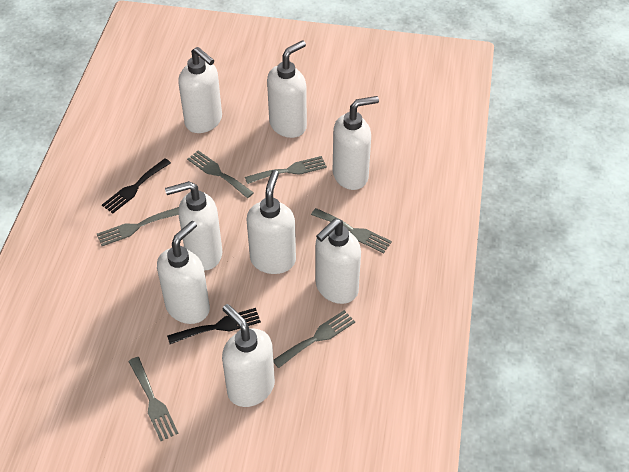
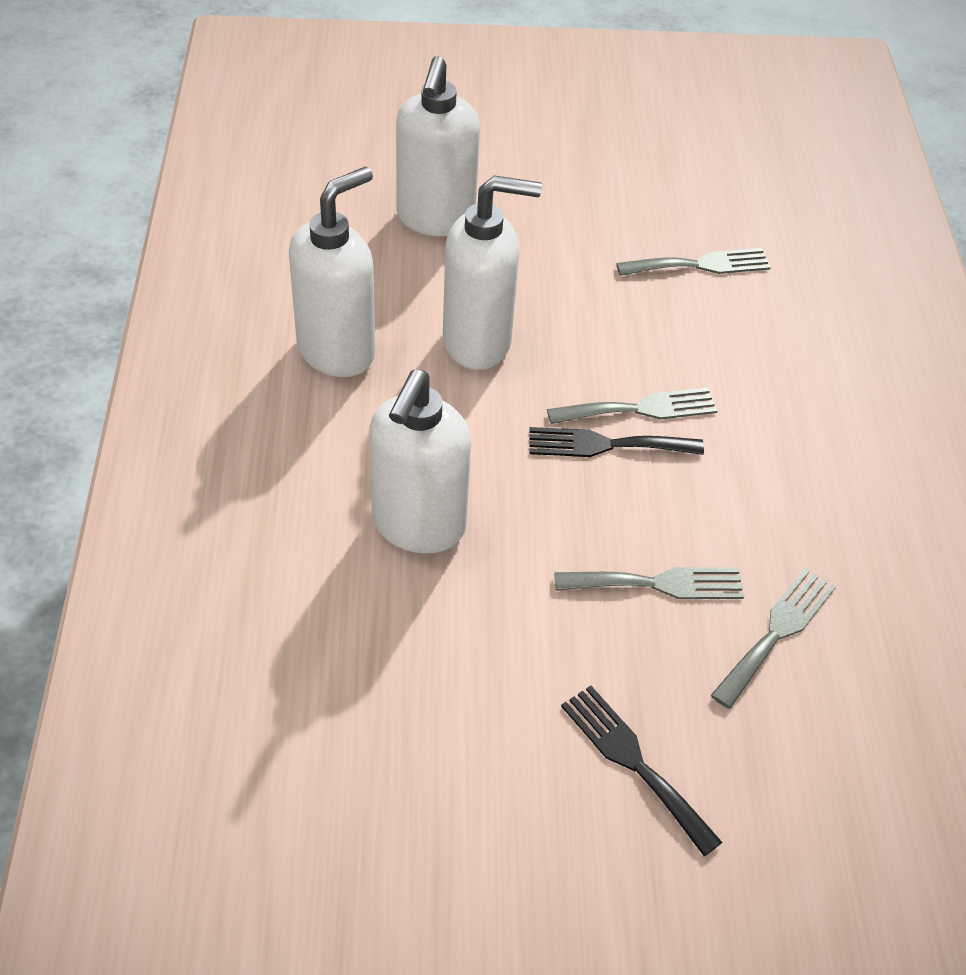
grey fork: [97,207,179,246] [128,357,179,441] [187,150,254,198] [245,156,327,184] [273,310,355,368] [311,208,392,253] = 6 -> [547,388,717,424] [554,567,744,599] [616,248,771,276] [711,568,836,709] = 4
white soap dispenser: [157,221,210,324] [165,181,222,270] [178,47,222,133] [222,304,275,407] [247,170,296,274] [267,40,307,138] [315,219,361,304] [333,96,379,190] = 8 -> [289,167,375,377] [369,370,471,554] [396,56,480,236] [443,175,542,370] = 4

